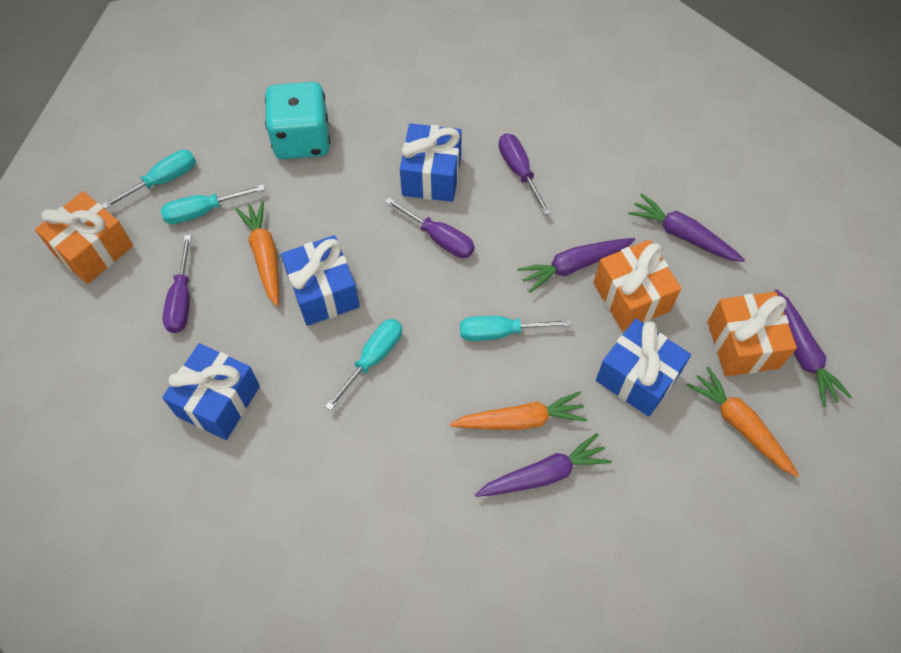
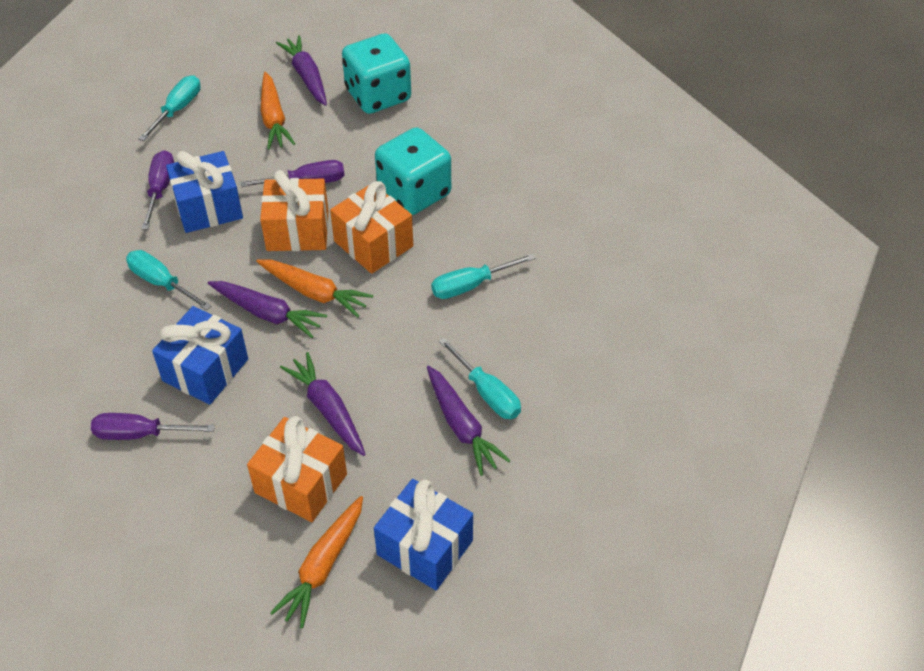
blue gift: [162,343,260,440] [281,235,360,326] [400,123,462,202] [596,319,691,417] = 4 -> [152,306,248,405] [166,151,243,233] [374,479,473,590] = 3
turquoise dice: [265,82,330,159] = 1 -> [342,34,411,114] [375,127,451,215] = 2

